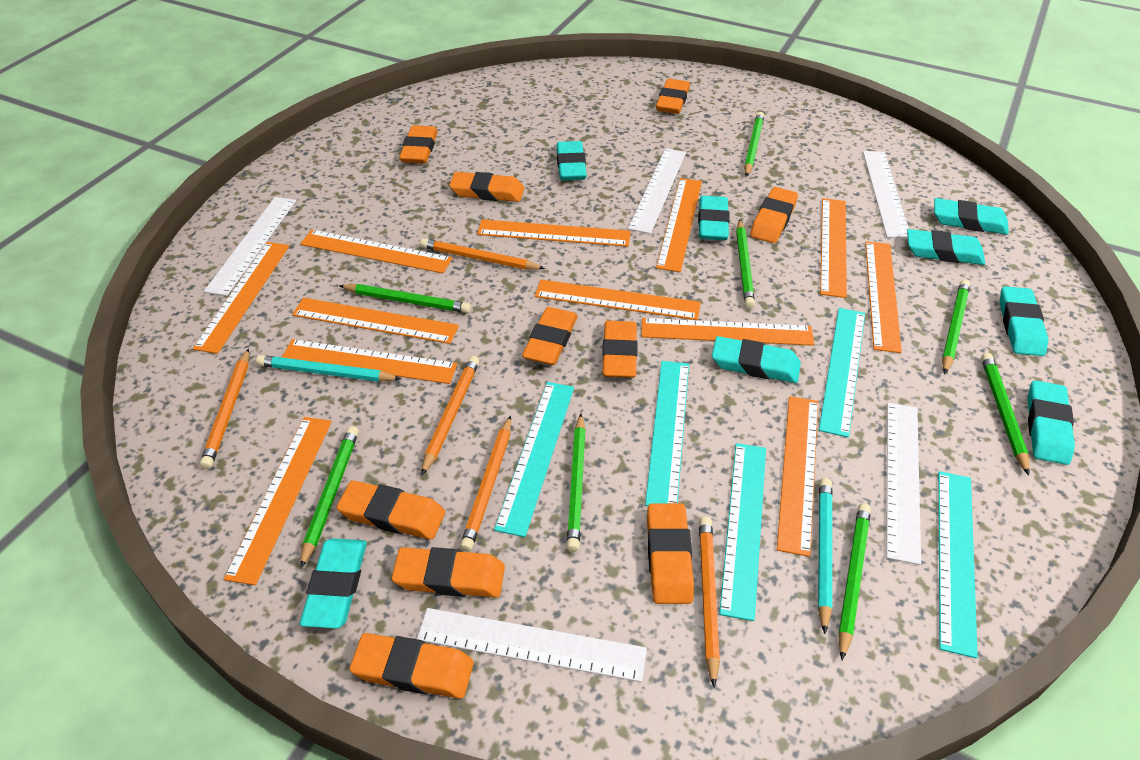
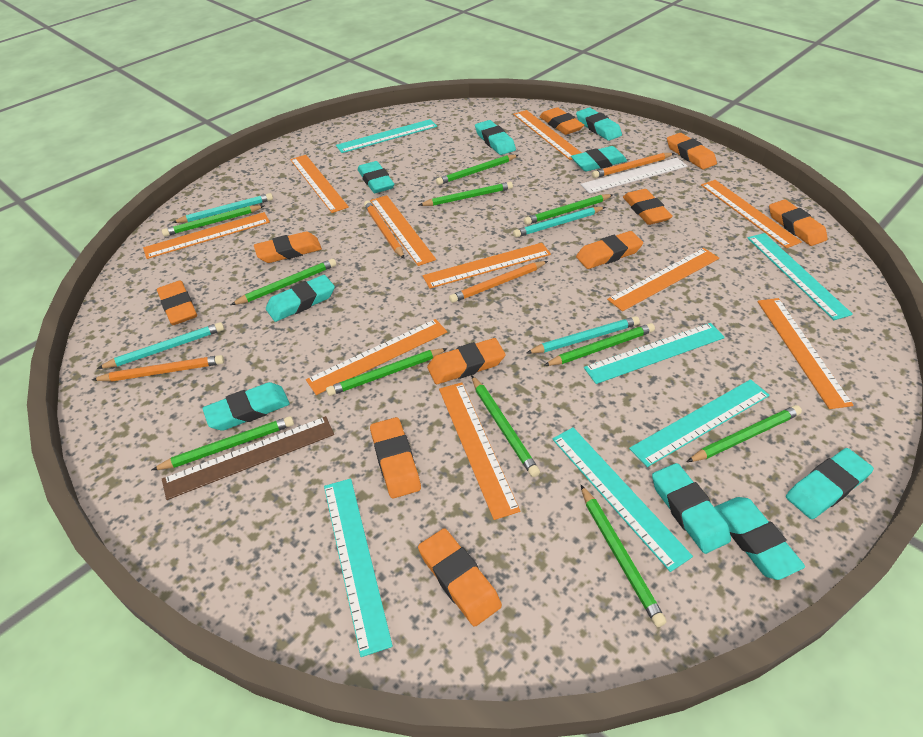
brown ruler: none = 0 -> [162,416,334,500] = 1
green pencil: [300,426,359,569] [339,284,471,313] [566,414,586,552] [736,219,755,308] [744,112,764,177] [838,503,871,660] [942,280,970,374] [981,353,1030,475] = 8 -> [152,416,294,470] [162,205,264,237] [231,258,336,305] [326,348,448,396] [419,182,513,206] [436,155,518,185] [471,375,540,477] [524,194,613,225] [543,323,655,366] [581,485,666,627] [687,405,802,462] = 11
orange pencil: [200,348,249,469] [420,238,545,270] [421,356,480,476] [460,415,511,552] [699,516,720,688] = 5 -> [92,355,224,382] [364,200,405,259] [449,261,548,303] [592,153,674,178] = 4
orange ruler: [193,242,289,354] [224,417,332,585] [282,339,458,384] [292,298,459,344] [300,230,452,273] [477,219,631,247] [535,280,701,320] [641,318,814,346] [656,178,702,272] [777,396,818,557] [820,198,847,298] [865,241,902,353] = 12 -> [143,212,270,259] [290,155,349,213] [306,319,447,395] [370,195,436,266] [423,243,551,289] [439,382,520,520] [513,110,582,160] [607,248,719,311] [701,180,802,248] [757,298,853,409] = 10
turquoise eraser: [300,538,367,629] [556,141,587,180] [698,196,730,240] [712,336,801,383] [907,229,985,265] [934,198,1009,235] [999,286,1048,356] [1028,380,1075,465] = 8 -> [202,382,290,431] [266,275,335,322] [358,161,394,193] [475,120,516,155] [571,146,627,172] [576,108,622,141] [652,463,731,554] [714,497,805,580] [786,448,874,519] = 9
turquoise pencil: [256,355,401,382] [818,478,832,634] = 2 -> [97,322,224,369] [172,193,273,223] [513,207,605,238] [526,316,640,354] = 4
turquoise ruler: [494,382,574,537] [645,361,689,506] [719,443,766,621] [819,308,865,438] [938,471,978,658] = 5 -> [324,479,393,657] [336,119,437,153] [552,428,693,572] [584,323,725,384] [629,379,770,467] [747,233,853,320] = 6
white ruler: [204,197,296,296] [417,608,647,682] [628,148,686,234] [863,151,908,238] [886,403,921,565] = 5 -> [580,158,687,194] = 1

